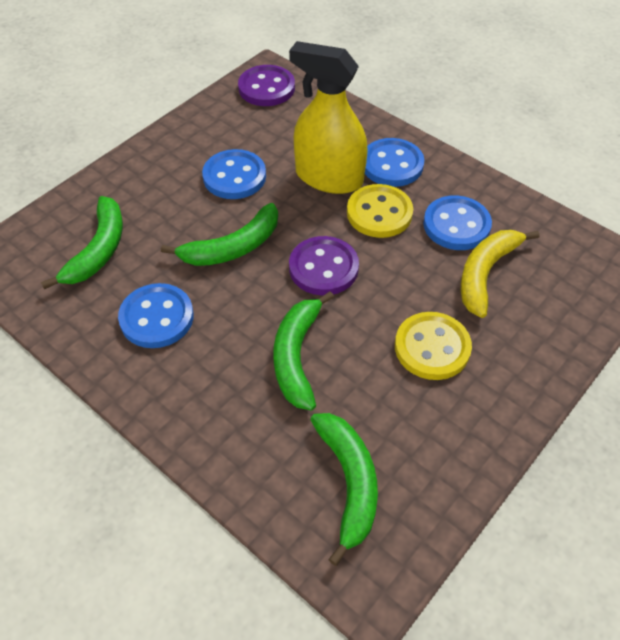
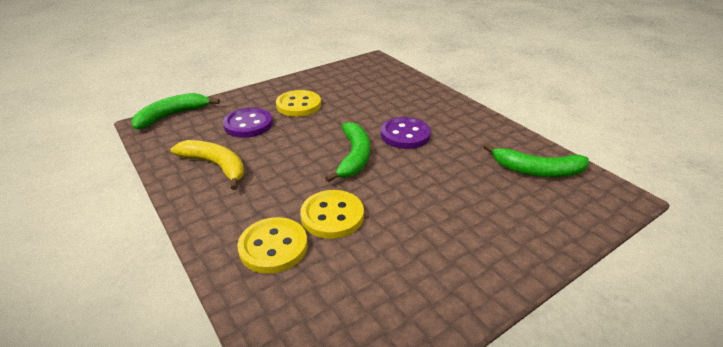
blue button: [118,283,194,348] [202,149,266,199] [365,138,424,187] [423,195,492,250] = 4 -> none = 0
green banana: [41,196,123,289] [161,203,278,266] [274,291,334,410] [311,413,378,566] = 4 -> [131,93,220,130] [325,122,370,182] [484,143,589,177] = 3
yellow button: [347,184,413,238] [395,312,472,380] = 2 -> [237,217,308,274] [276,90,321,117] [300,190,364,239] = 3
yellow spray bottle: [289,41,368,194] = 1 -> none = 0

